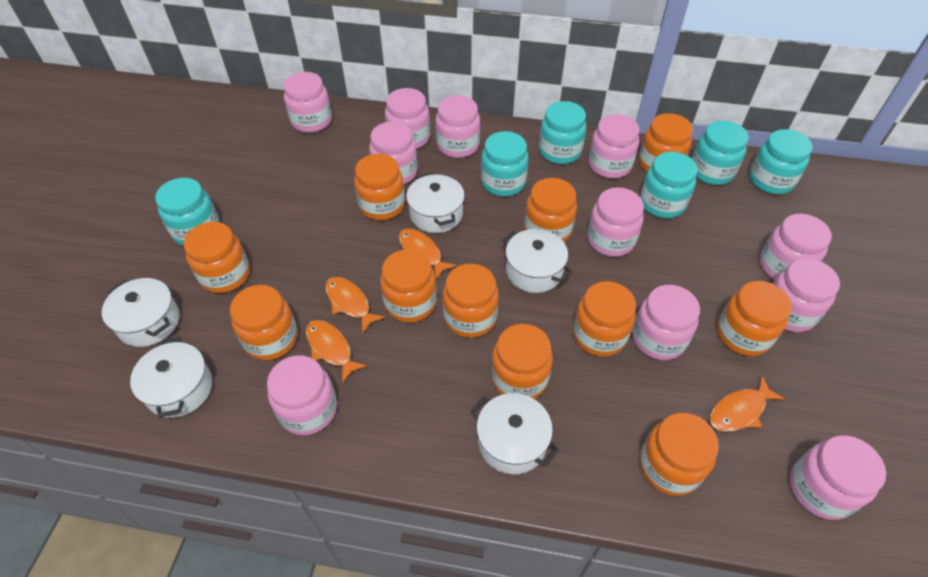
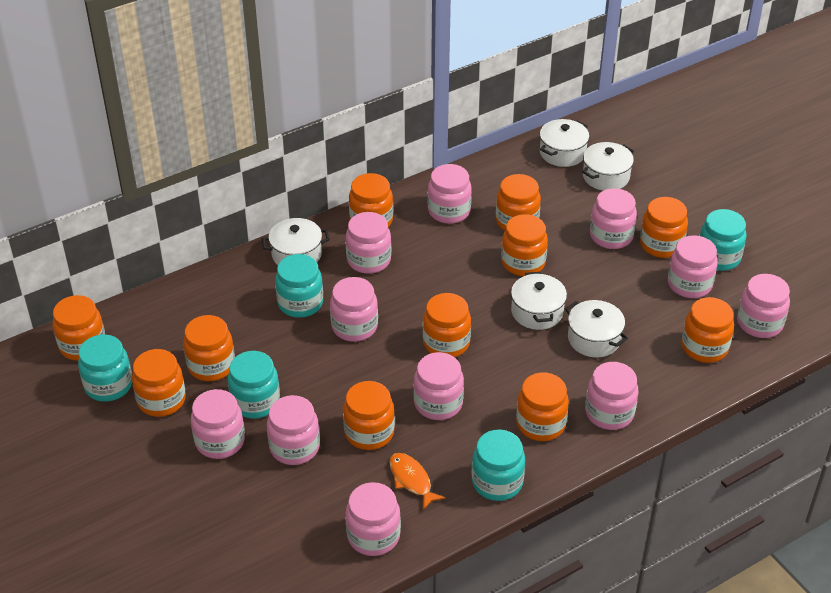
orange fish: [306,320,367,383] [325,277,385,333] [399,229,456,279] [710,376,785,432] = 4 -> [389,453,445,510] = 1
turquoise jar: [155,178,220,245] [481,131,529,197] [539,101,587,164] [640,152,697,218] [692,121,749,185] [749,129,813,194] = 6 -> [78,334,132,402] [228,351,280,419] [275,254,323,318] [471,430,525,501] [700,209,747,271] = 5

